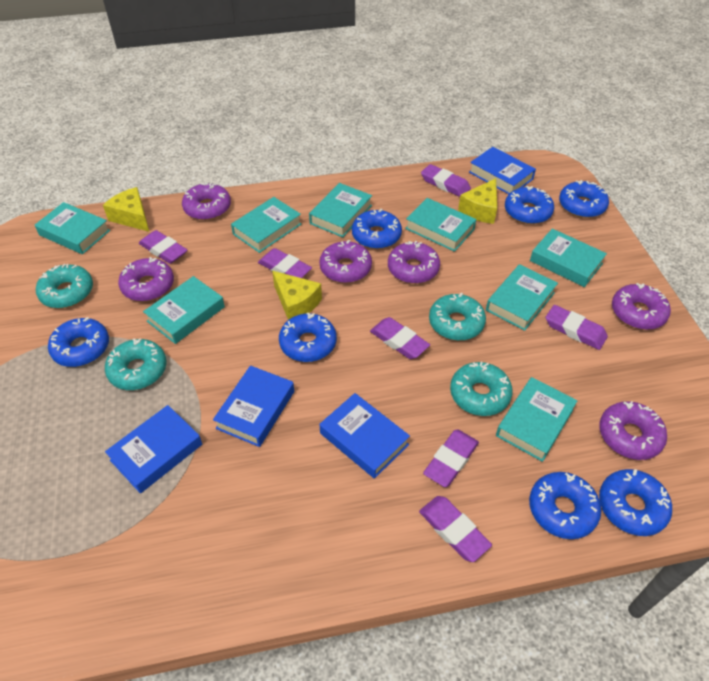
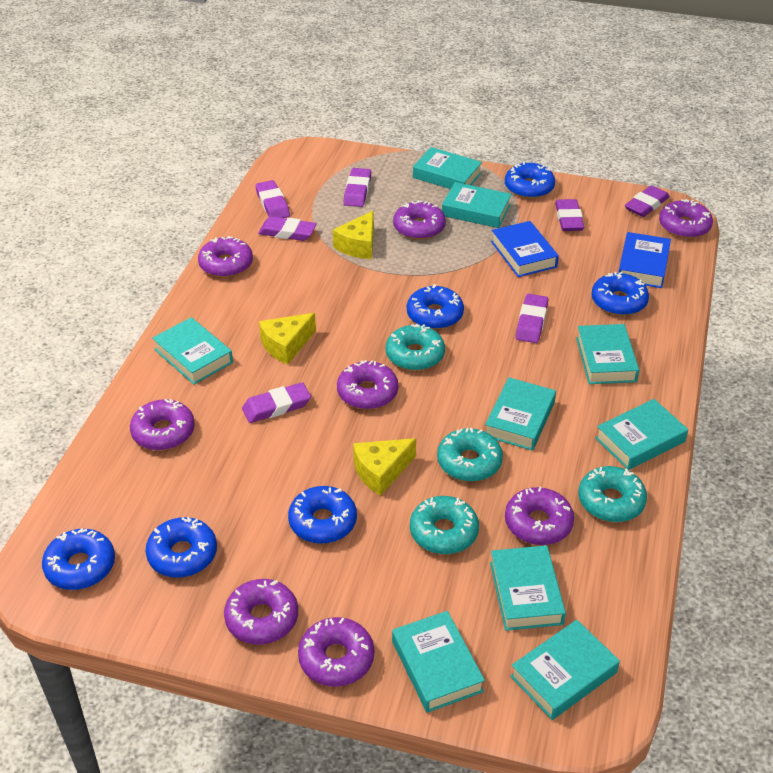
blue book: [105,405,202,493] [213,366,294,447] [320,393,410,479] [469,147,536,194] = 4 -> [491,221,559,277] [618,232,671,288] = 2
blue donut: [48,317,109,367] [279,313,337,362] [352,209,402,249] [505,186,554,224] [529,472,601,539] [559,180,609,218] [599,469,672,536] = 7 -> [42,528,115,590] [145,517,217,578] [288,486,357,544] [407,284,464,329] [505,162,555,199] [591,272,649,316] = 6
purple donut: [118,257,174,301] [182,182,231,220] [319,240,372,283] [388,241,440,284] [599,401,667,460] [612,283,671,330] = 6 -> [130,399,195,450] [198,236,253,277] [224,579,298,645] [298,617,374,687] [337,360,398,409] [393,200,446,240] [505,487,574,545] [659,199,713,238] = 8
turquoise book: [35,202,110,254] [143,276,225,344] [231,197,301,253] [309,183,372,237] [405,198,476,252] [486,264,558,331] [496,377,577,462] [530,229,607,287] = 8 -> [152,317,233,385] [392,611,485,713] [413,147,482,189] [442,182,512,228] [485,377,556,451] [490,545,566,631] [510,620,620,720] [576,324,639,384] [595,399,688,470] = 9

